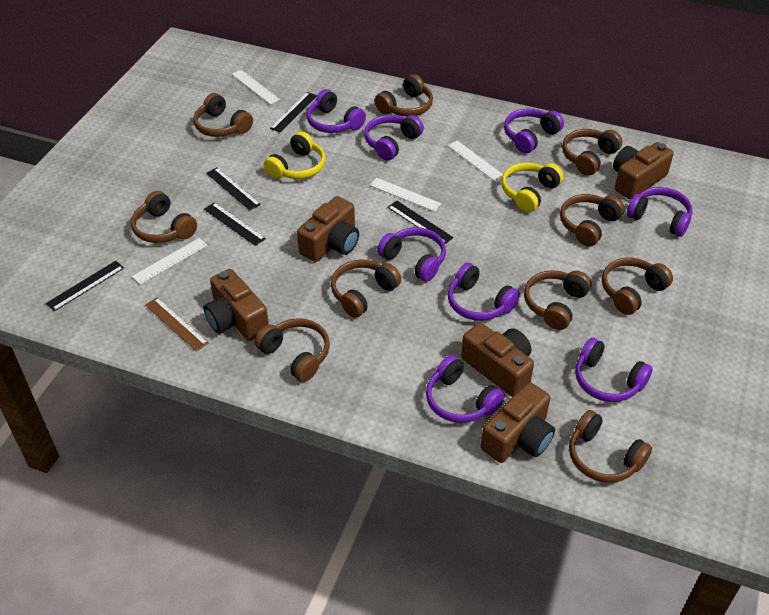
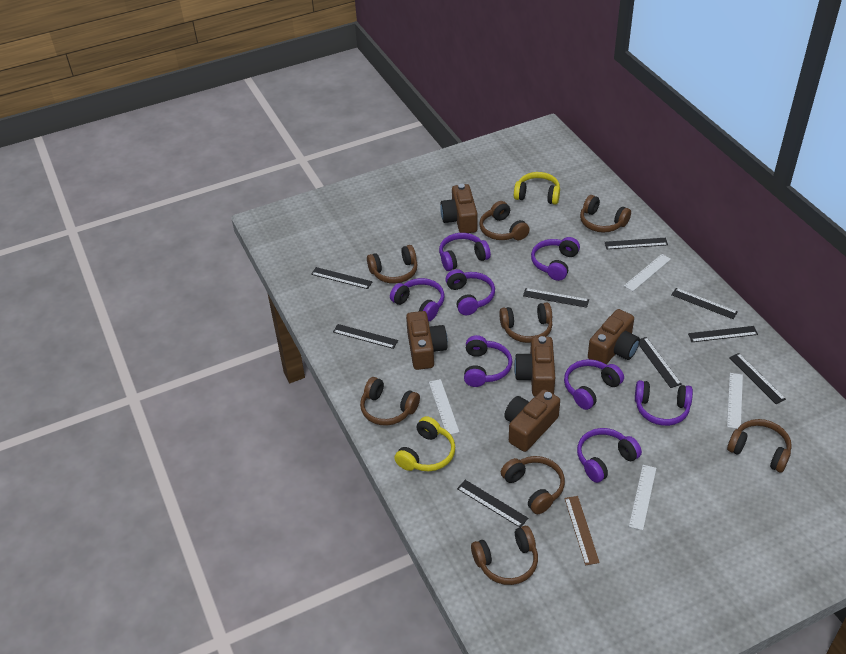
black ruler: [46,261,124,311] [204,202,266,246] [206,168,261,210] [270,92,317,133] [387,201,454,244] = 5 -> [311,267,373,289] [333,324,398,349] [457,480,528,528] [523,288,589,308] [605,238,668,249] [639,337,682,388] [671,288,738,319] [688,326,758,342] [729,353,786,404] = 9
brown headphones: [131,191,197,243] [193,93,253,137] [255,318,330,382] [331,259,401,318] [375,74,433,117] [524,270,592,330] [560,194,625,246] [562,129,622,176] [569,410,652,483] [602,257,673,315] = 10 -> [360,377,420,426] [367,245,418,284] [471,526,538,585] [479,201,530,240] [499,302,553,343] [501,456,565,514] [580,195,631,232] [727,419,792,473] = 8

